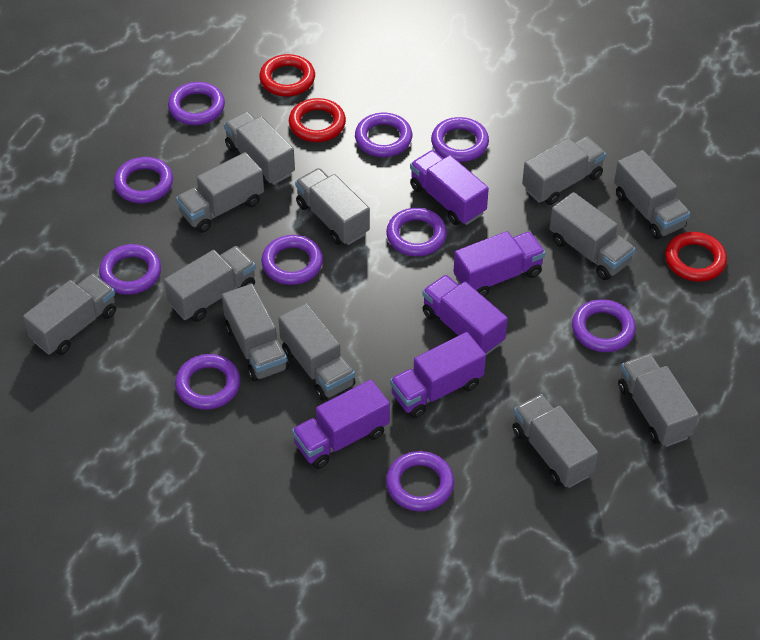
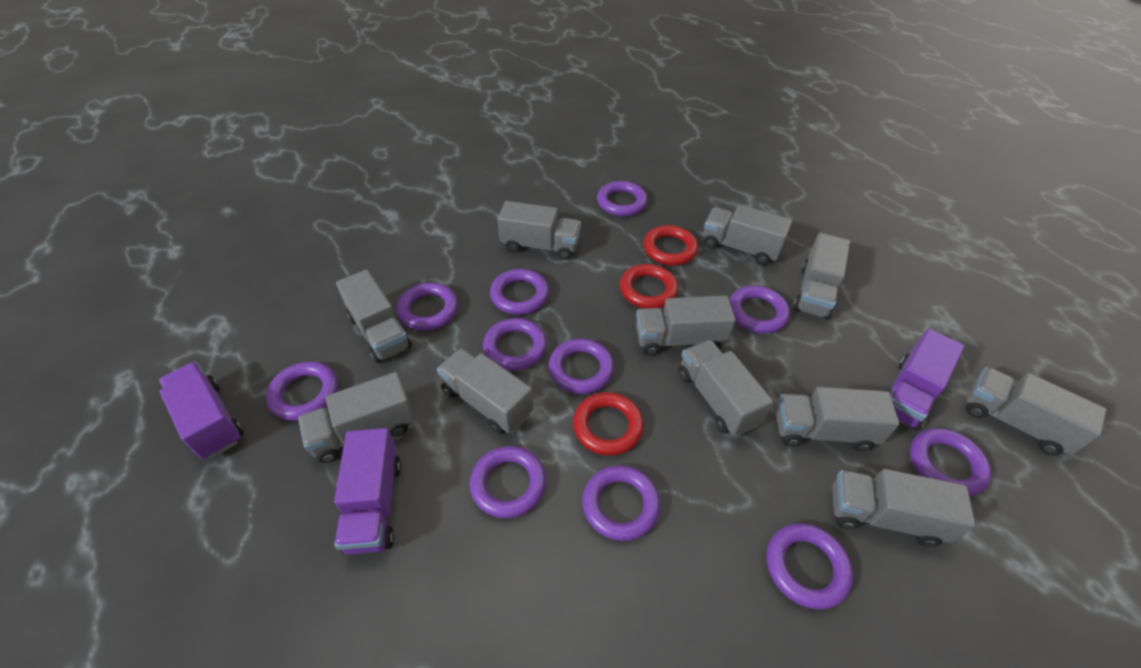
grey truck: [23,274,116,355] [164,246,256,322] [176,152,264,233] [222,284,289,382] [224,111,295,185] [278,303,355,401] [295,168,370,245] [512,394,598,488] [522,136,606,205] [549,192,635,280] [614,150,690,239] [618,354,699,447] = 12 -> [298,372,414,463] [336,269,412,363] [437,348,534,434] [497,201,581,260] [636,295,736,355] [678,340,773,437] [703,204,792,265] [776,387,900,452] [793,233,850,320] [833,469,976,547] [966,367,1107,455] = 11
purple ring: [99,244,161,295] [114,157,173,203] [168,82,225,125] [175,354,241,410] [261,235,323,285] [355,113,412,157] [386,208,447,256] [386,451,454,511] [431,117,489,162] [572,299,636,352] = 10 -> [266,361,338,421] [397,283,458,330] [470,446,546,518] [483,318,547,371] [490,269,549,315] [548,339,614,394] [582,465,660,541] [597,181,648,216] [729,286,790,333] [767,523,853,609] [910,428,991,496] = 11
purple truck: [292,379,390,469] [390,332,486,418] [410,150,489,225] [422,275,508,355] [454,231,545,297] = 5 -> [159,362,244,459] [334,428,401,555] [890,329,964,431] = 3

